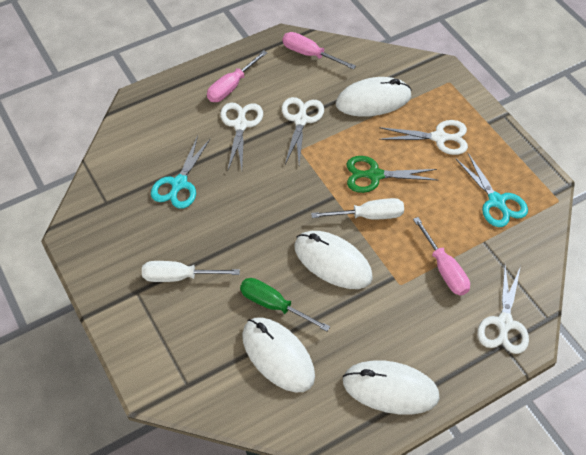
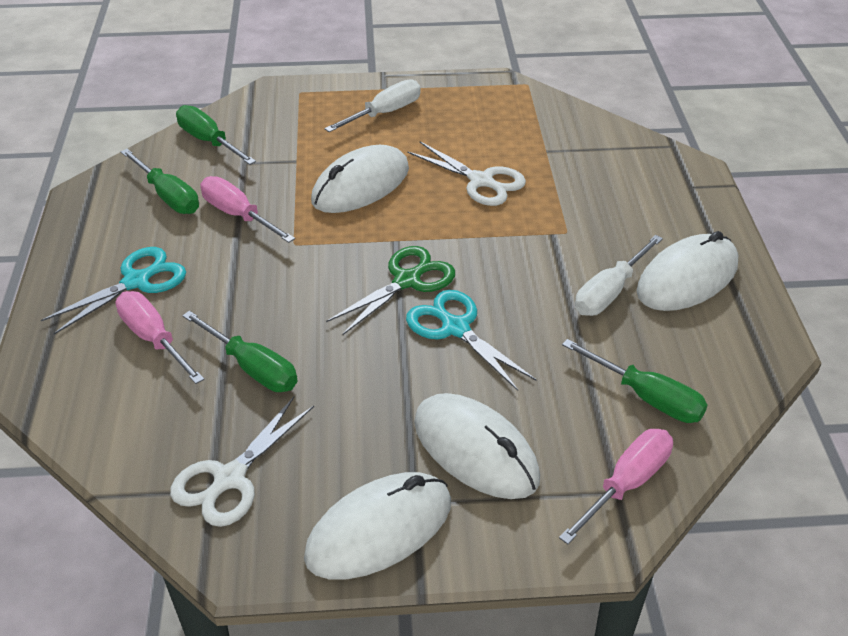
green screwdriver: [240,278,330,331] = 1 -> [121,149,199,214] [176,105,256,165] [182,311,298,392] [562,339,708,423] = 4
white scissors: [220,103,263,170] [282,97,324,164] [379,120,468,155] [477,266,529,354] = 4 -> [170,397,314,527] [407,142,526,206] = 2

